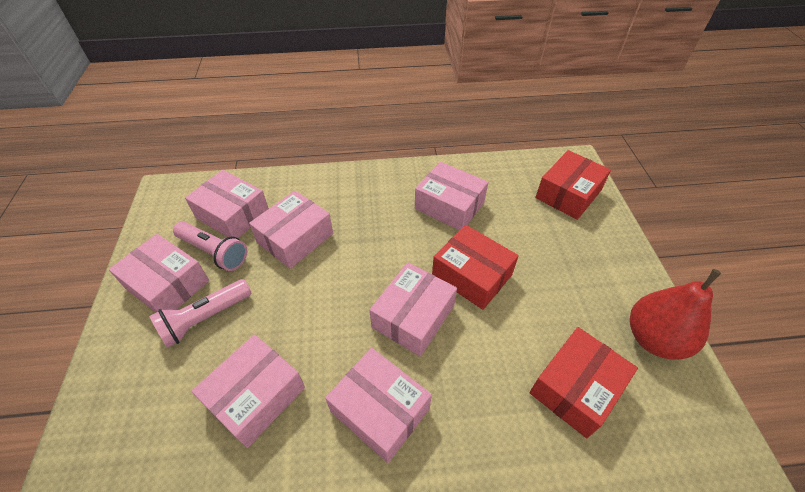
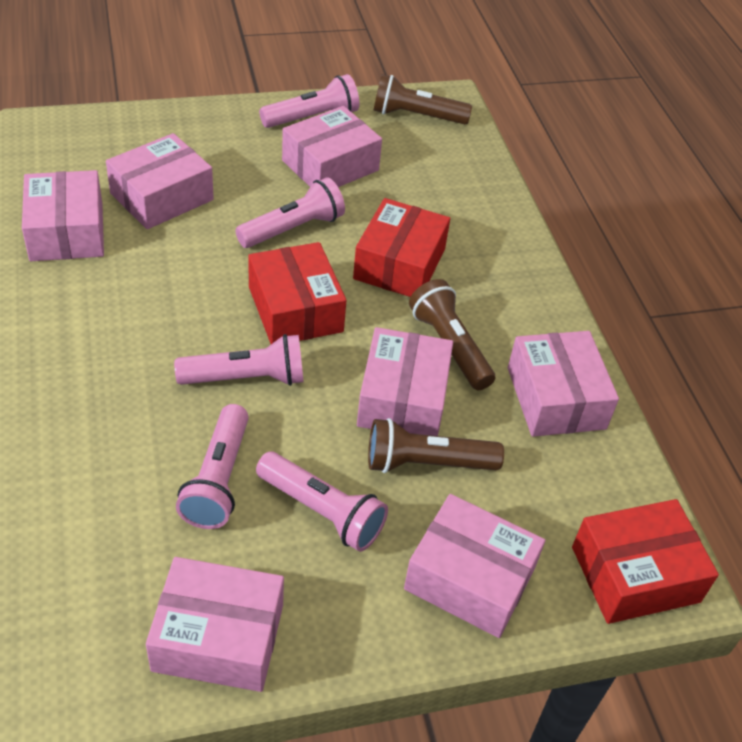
brown flashlight: none = 0 -> [368,418,504,473] [374,74,472,124] [409,279,495,390] = 3
pink flashlight: [149,279,252,348] [173,222,247,271] = 2 -> [174,334,304,386] [176,404,249,529] [235,177,345,248] [256,452,388,552] [259,74,359,128] = 5
red pear: [630,269,721,360] = 1 -> none = 0

